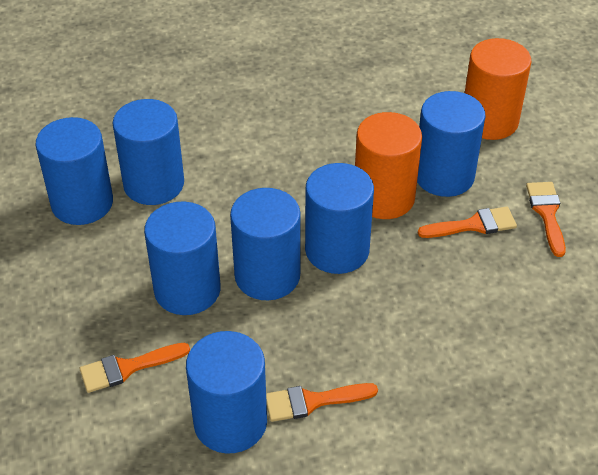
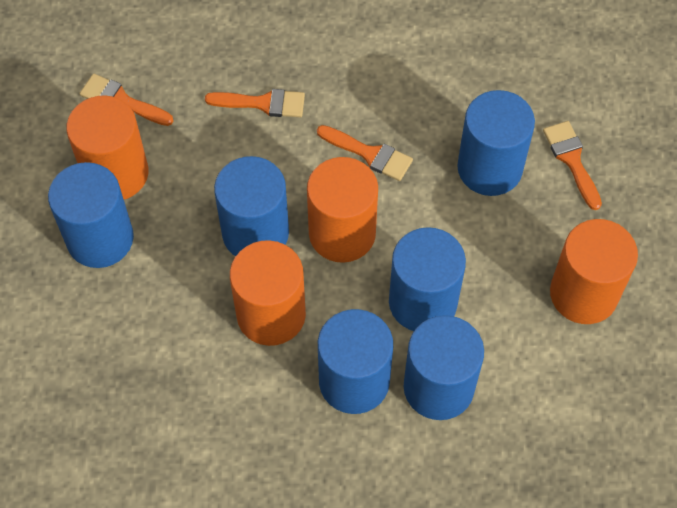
blue cylinder: [36,117,113,225] [113,99,184,205] [144,202,220,315] [186,331,267,453] [230,188,300,300] [305,163,374,274] [417,91,486,197] = 7 -> [48,162,134,268] [214,156,289,256] [318,309,393,414] [389,227,466,331] [403,315,484,420] [457,90,535,196] = 6
orange cylinder: [355,112,422,219] [465,38,531,140] = 2 -> [66,95,149,200] [230,240,306,346] [307,157,378,263] [550,219,638,324] = 4

